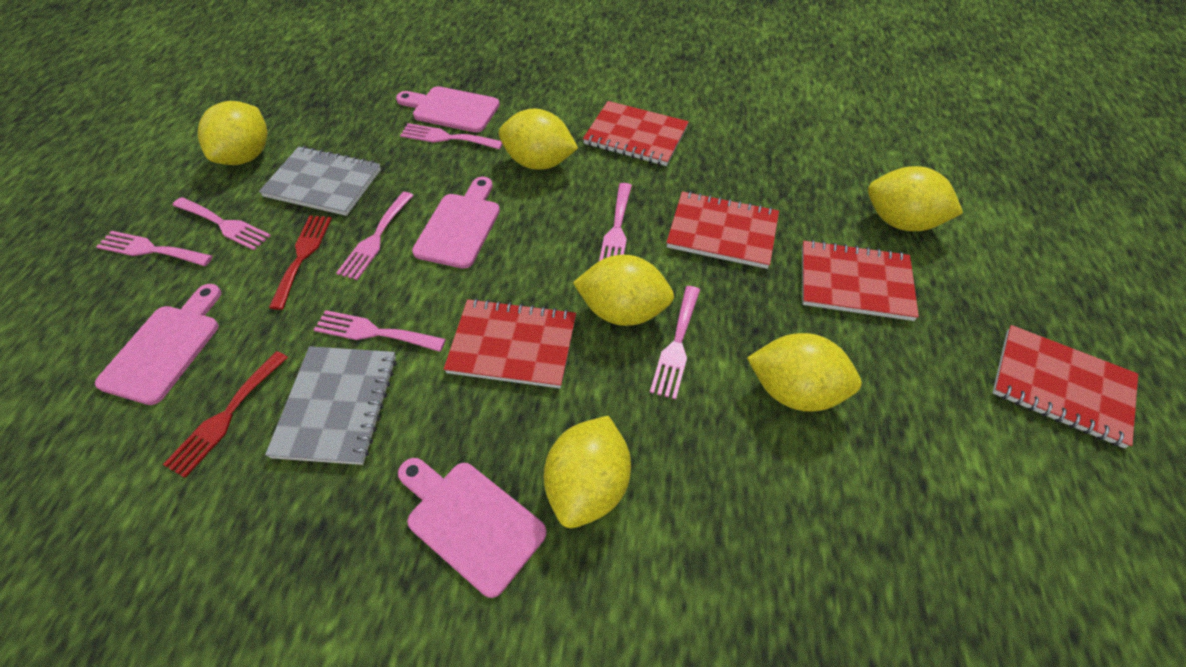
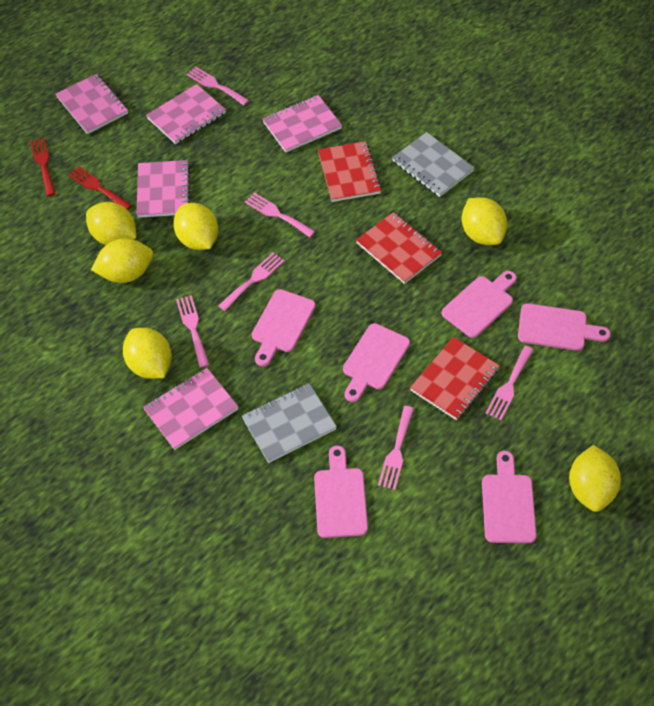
pink cutting board: [95,284,221,405] [396,86,500,133] [398,458,547,598] [412,177,500,269] = 4 -> [252,289,316,366] [314,445,368,538] [343,323,410,402] [442,271,517,338] [482,451,537,543] [518,303,611,351] = 6
pink fork: [96,231,213,266] [172,197,271,250] [314,310,446,352] [336,192,414,280] [400,123,503,150] [599,183,632,261] [650,286,700,400] = 7 -> [176,295,209,368] [187,67,249,105] [218,252,285,311] [245,192,315,238] [378,406,414,490] [486,346,534,420] = 6
pink notebook: none = 0 -> [56,74,128,134] [137,160,190,218] [143,368,239,450] [146,84,226,144] [263,95,342,153] = 5
red notebook: [444,298,576,388] [583,101,689,166] [666,191,779,269] [802,240,919,321] [992,325,1138,448] = 5 -> [318,141,382,202] [356,212,442,284] [410,337,500,420] = 3

